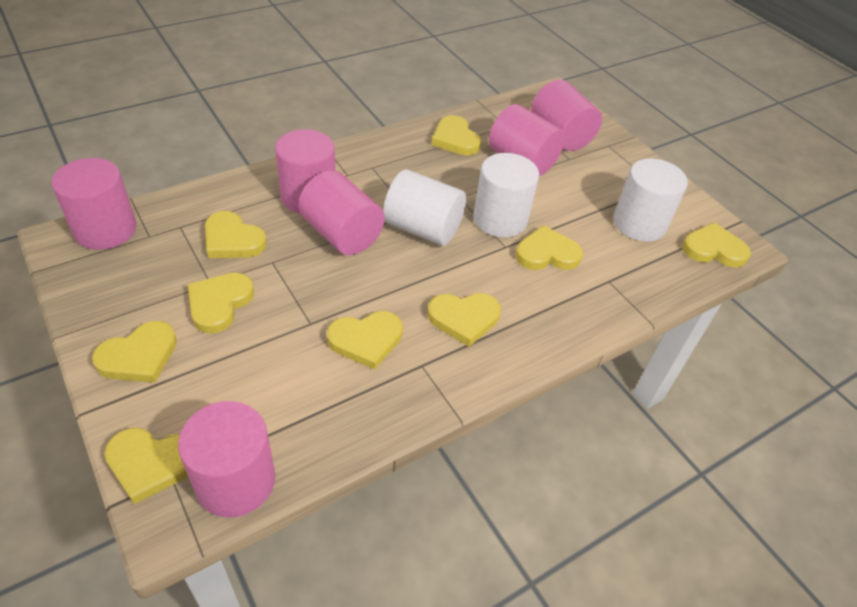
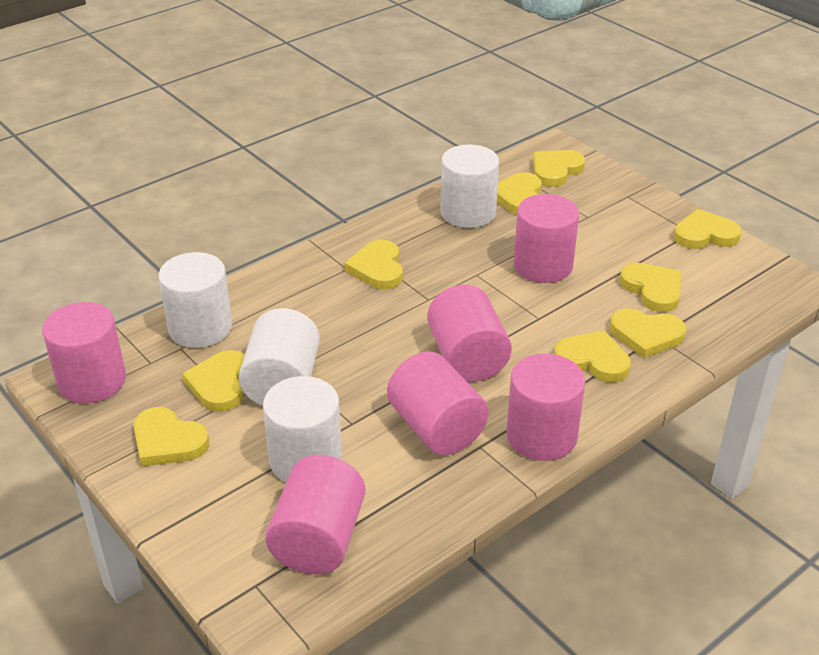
white cylinder: [383,169,466,246] [473,153,539,238] [613,158,688,242] = 3 -> [158,252,232,348] [239,308,320,406] [263,376,342,482] [440,145,499,228] = 4

